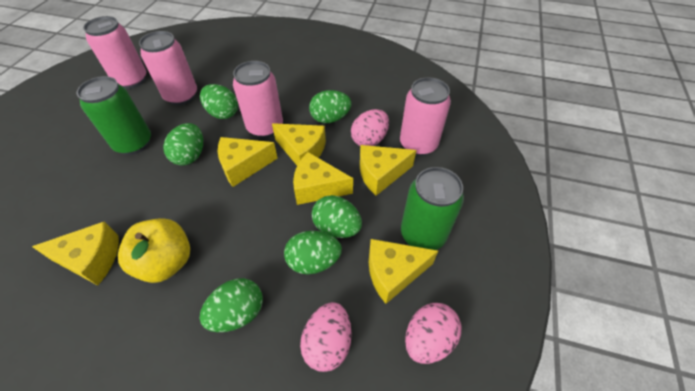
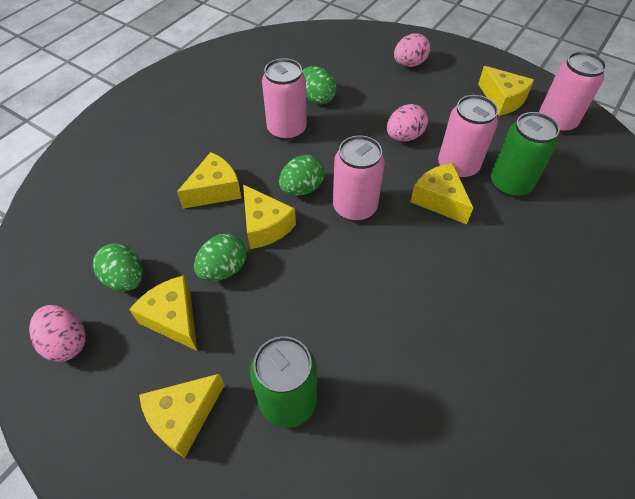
green egg: [163,123,203,166] [199,278,263,332] [200,84,238,119] [284,231,342,274] [309,90,351,123] [312,195,362,238] = 6 -> [93,243,143,292] [194,234,246,281] [279,155,324,196] [302,66,337,104] = 4
yellow apple: [118,218,190,283] = 1 -> none = 0

